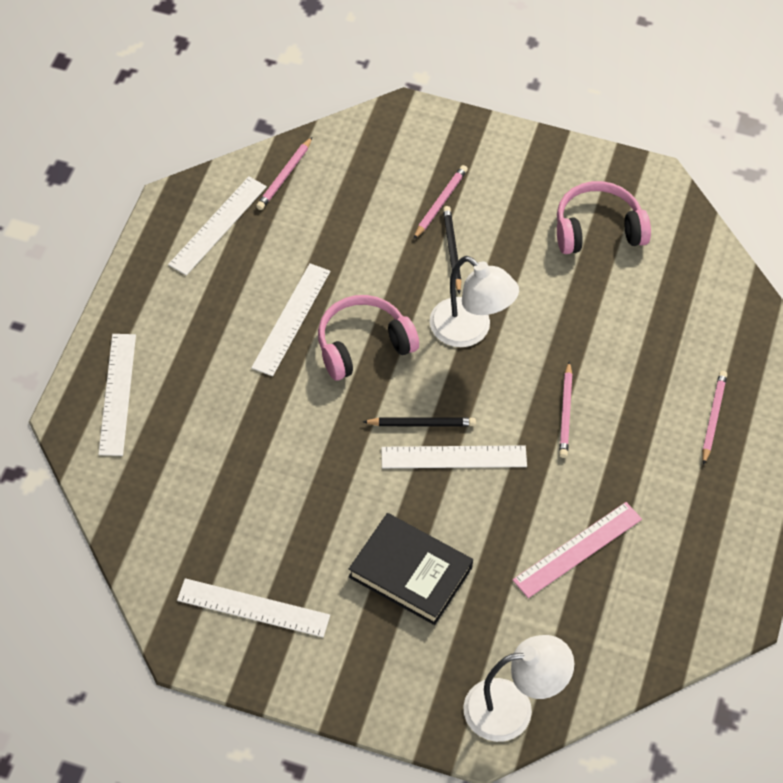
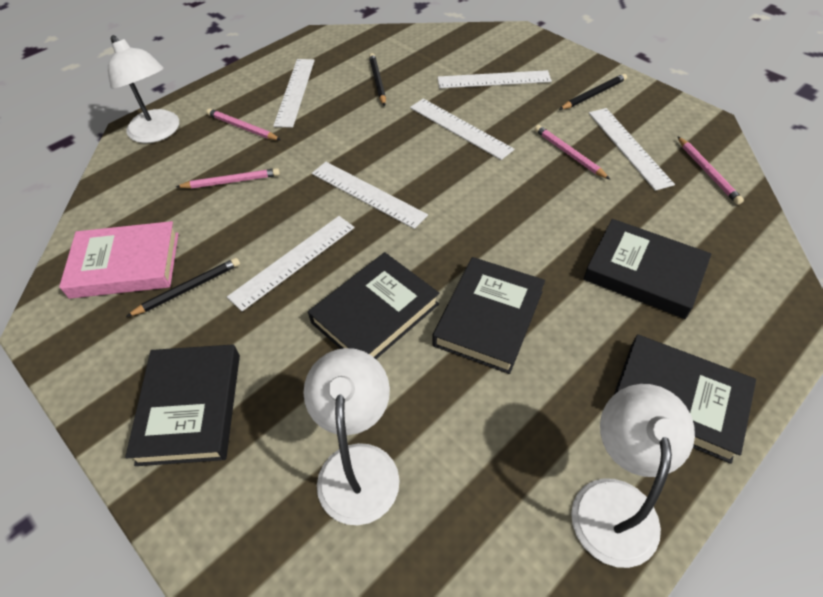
black book: [348,513,473,625] = 1 -> [125,344,240,466] [308,252,439,359] [432,257,545,374] [583,219,711,319] [614,334,756,464] = 5
black pencil: [363,417,476,427] [443,206,461,294] = 2 -> [126,258,240,317] [369,53,386,106] [559,74,627,110] = 3
pink book: none = 0 -> [59,221,179,299] = 1
pink headphones: [318,295,419,380] [557,181,651,254] = 2 -> none = 0
pink ruler: [513,502,642,598] = 1 -> none = 0
white lamp: [430,256,519,347] [463,635,574,742] = 2 -> [108,35,179,143] [304,348,400,525] [571,384,695,568] = 3
white ruler: [98,334,136,456] [168,176,267,276] [177,578,330,637] [251,263,330,376] [381,445,527,468] = 5 -> [227,216,355,311] [273,59,315,128] [312,162,428,229] [410,98,514,160] [438,70,552,88] [589,108,675,191] = 6

